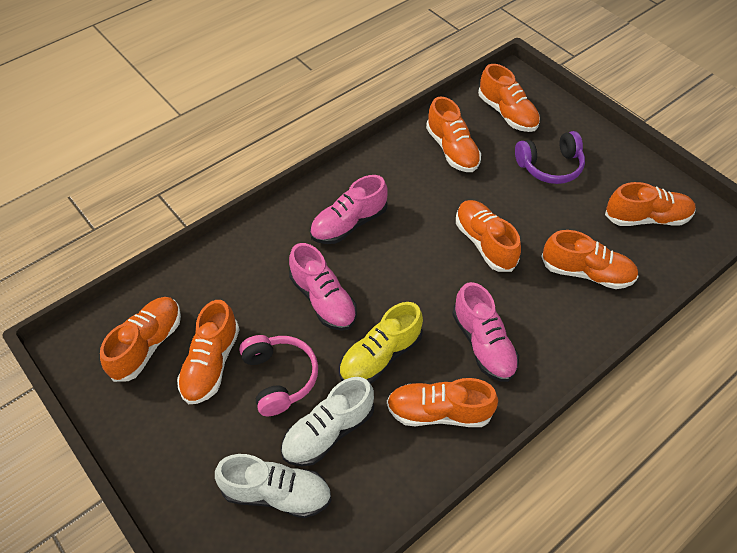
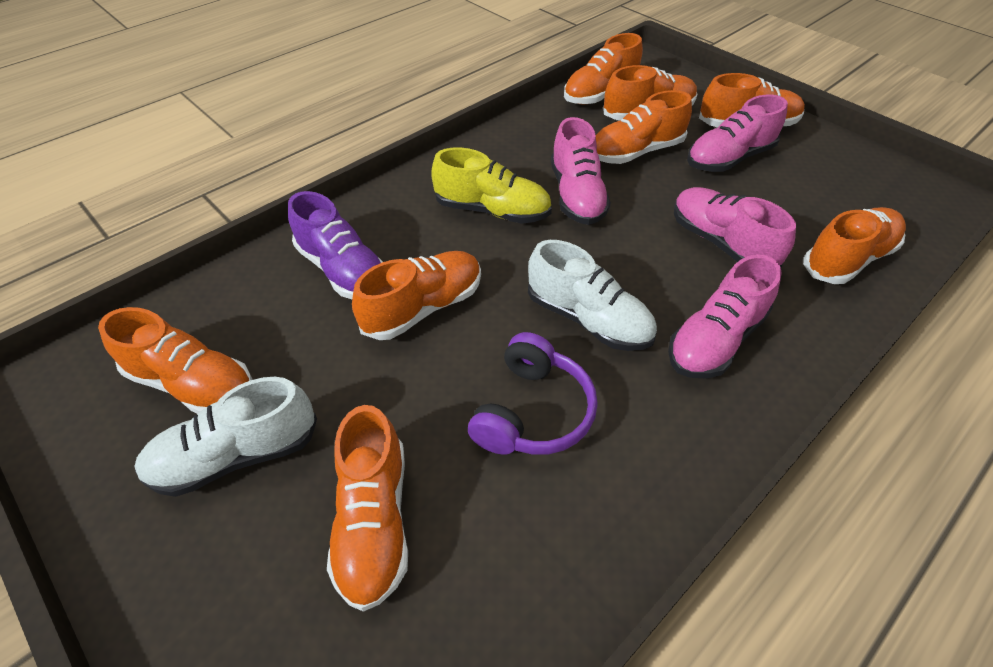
pink headphones: [239,335,318,416] = 1 -> none = 0
pink shoe: [289,243,357,331] [310,175,388,244] [452,282,519,382] = 3 -> [551,117,611,225] [668,254,782,379] [674,187,796,267] [687,95,788,172] = 4
purple shoe: none = 0 -> [288,191,383,299] = 1

